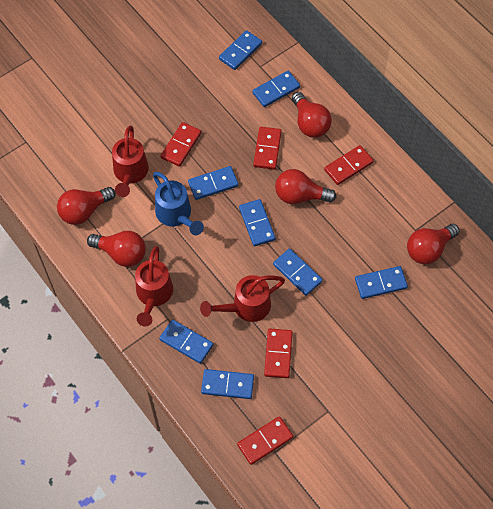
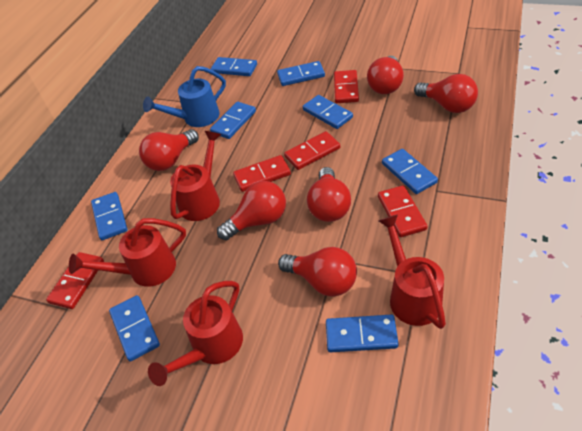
red light bulb: [57,187,116,225] [87,231,146,267] [275,169,336,204] [292,92,332,138] [407,224,460,264] = 5 -> [139,129,199,171] [217,181,286,240] [278,247,357,297] [307,167,351,222] [367,56,404,94] [414,74,478,113] = 6
red watering can: [112,126,149,197] [135,246,173,327] [200,275,285,322] = 3 -> [69,218,186,287] [148,281,243,386] [170,131,221,221] [379,214,446,329] = 4

